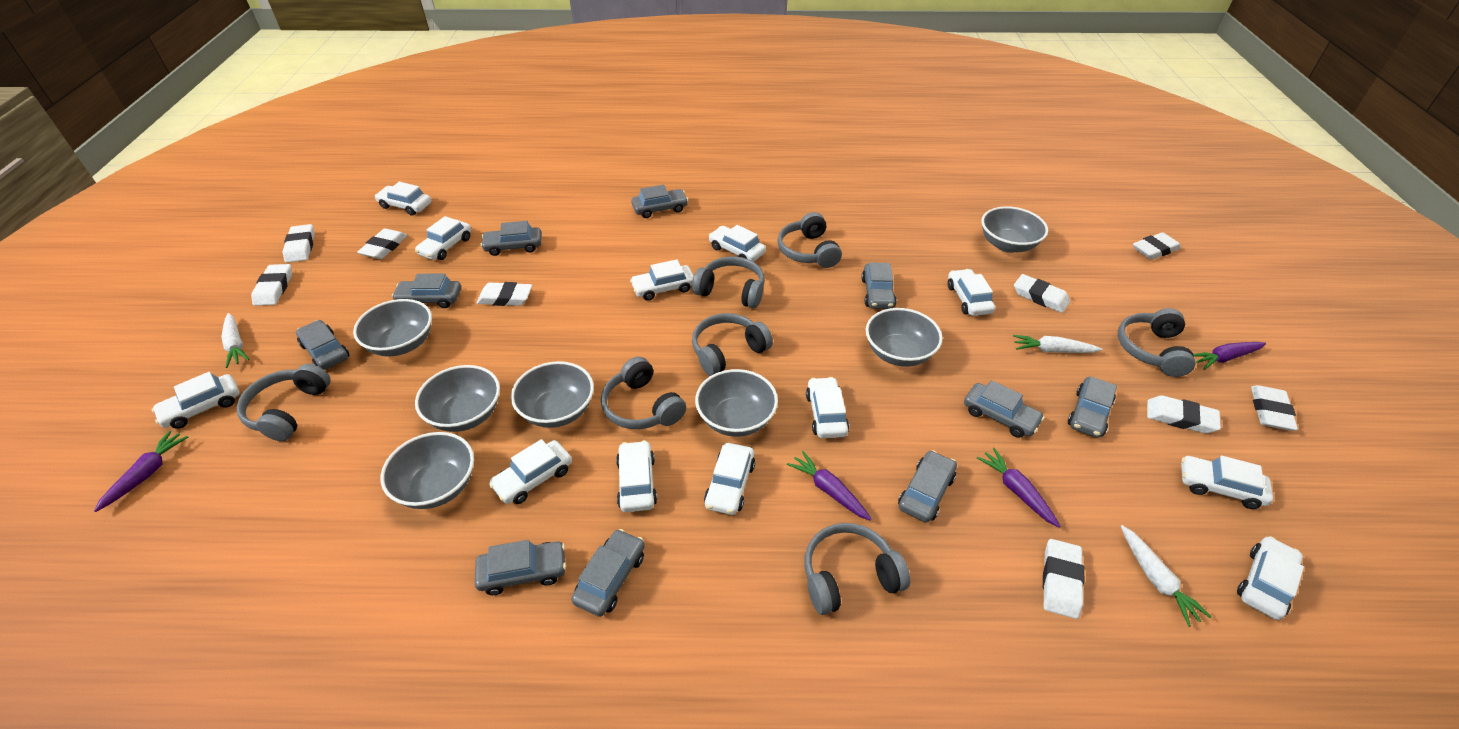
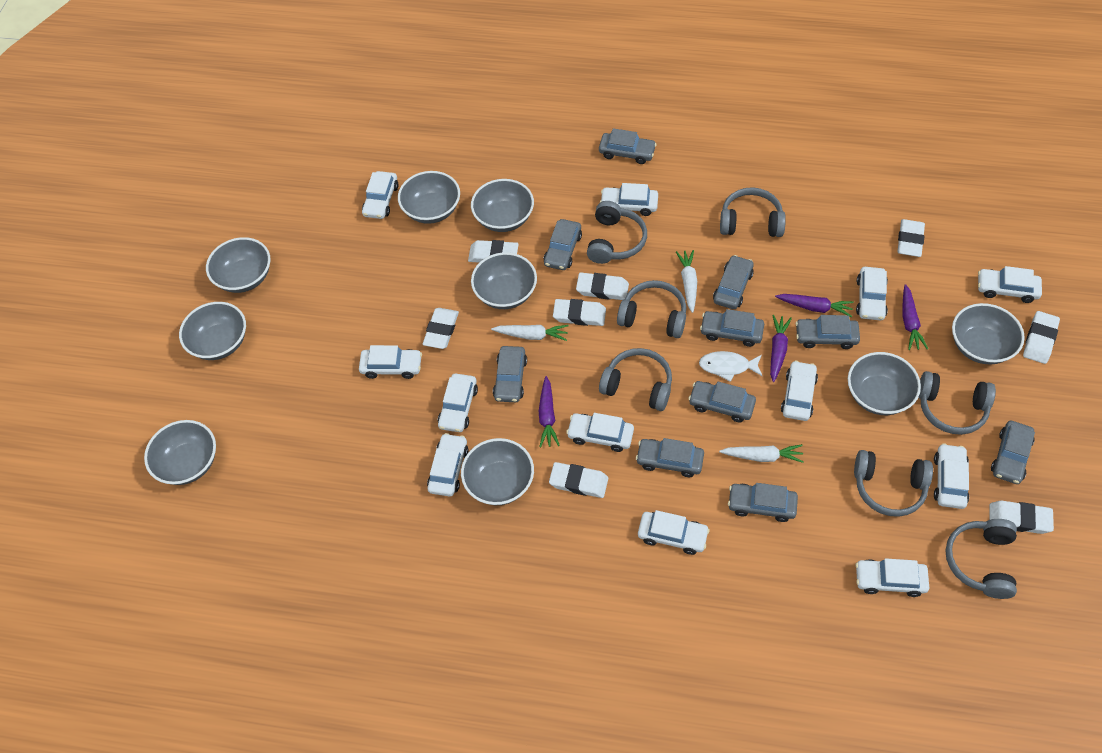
grey bowl: [353,299,432,356] [380,432,474,509] [415,365,500,432] [511,361,594,428] [695,369,778,437] [866,308,943,367] [982,206,1048,253] = 7 -> [144,420,216,485] [179,302,246,360] [206,237,270,293] [398,171,460,224] [461,438,534,505] [471,179,534,232] [471,252,537,309] [848,352,921,415] [952,303,1025,364] = 9
white eraser: [251,264,292,306] [283,224,315,263] [357,228,408,259] [477,282,532,306] [1014,274,1070,313] [1043,539,1084,619] [1133,232,1181,260] [1147,395,1221,434] [1251,385,1298,431] = 9 -> [422,308,459,349] [468,240,519,263] [549,462,608,498] [553,299,606,326] [576,273,629,300] [897,219,925,257] [989,501,1054,534] [1023,311,1060,364] = 8
white fish: none = 0 -> [699,351,762,382] = 1

